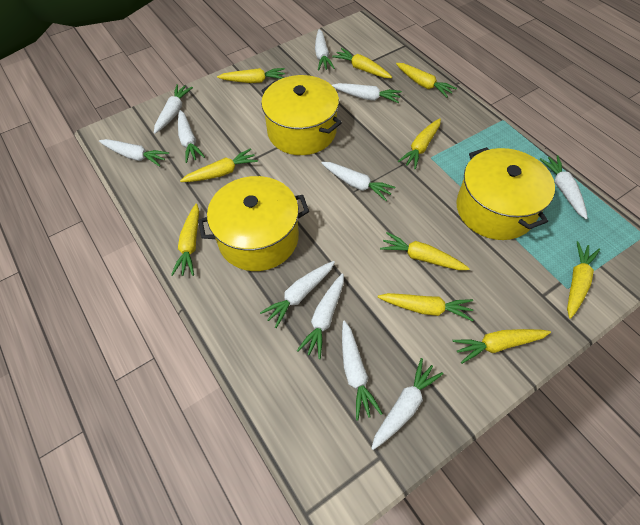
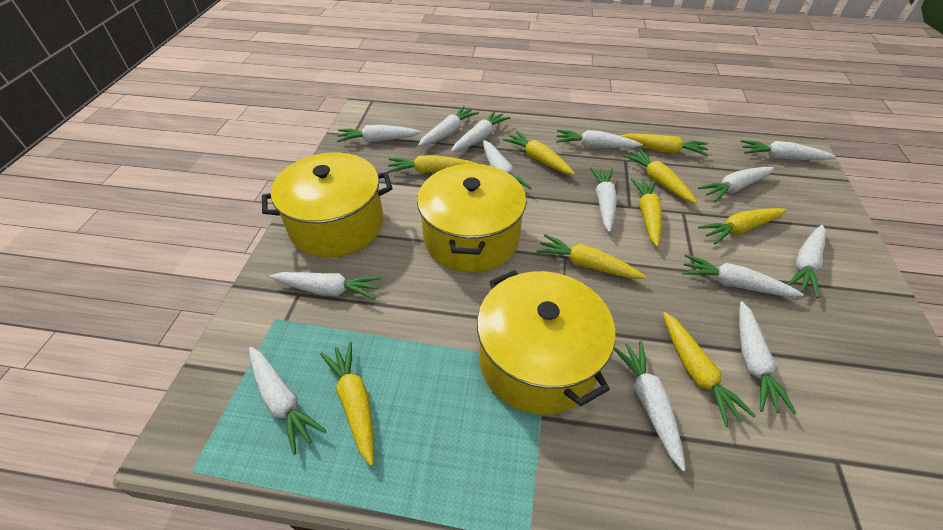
white carrot: [99,139,169,167] [154,84,193,134] [178,110,205,163] [260,261,335,328] [297,273,344,359] [315,29,335,71] [321,162,396,201] [332,83,402,103] [342,321,383,421] [371,358,443,450] [540,155,588,219] = 11 -> [249,347,326,455] [269,272,382,300] [337,125,421,142] [418,106,479,147] [451,111,511,152] [483,140,532,190] [556,130,643,148] [590,167,617,232] [614,341,686,471] [683,254,804,297] [698,167,774,202] [739,301,796,414] [741,140,836,160] [787,225,826,298] = 14
yellow carrot: [171,204,199,276] [180,148,258,182] [217,68,285,83] [332,48,392,78] [378,293,473,321] [380,232,470,270] [396,63,457,98] [398,118,441,169] [453,329,551,364] [567,241,600,319] = 10 -> [320,342,374,466] [387,155,477,173] [502,131,575,175] [536,234,646,279] [620,133,709,156] [623,149,697,204] [631,178,662,247] [663,312,756,427] [698,208,787,244] = 9

